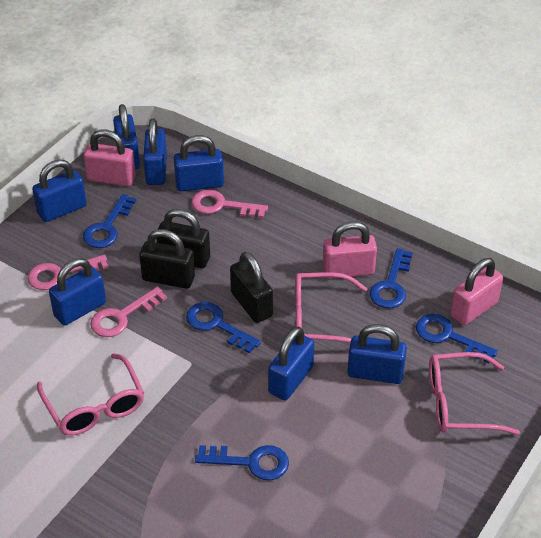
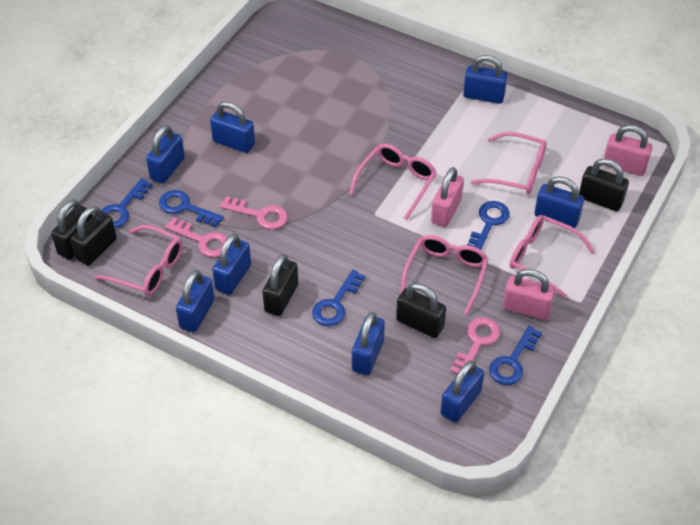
black padlock: [139,229,195,289] [156,209,210,268] [230,252,273,323] = 3 -> [51,199,93,260] [71,206,117,266] [262,254,298,316] [396,283,446,338] [579,158,629,211] = 5
blue padlock: [32,160,87,222] [49,258,106,325] [113,104,140,169] [143,119,167,185] [174,135,224,191] [268,327,314,401] [347,324,407,384] = 7 -> [146,125,185,184] [176,270,215,332] [210,101,255,153] [212,234,251,295] [352,312,385,375] [440,361,484,423] [463,55,508,104] [534,176,584,228] = 8
pink glasses: [37,353,144,436] [295,272,368,343] [429,352,520,435] = 3 -> [94,225,183,296] [349,144,437,220] [400,235,489,315] [471,132,547,194] [509,215,595,298] = 5

